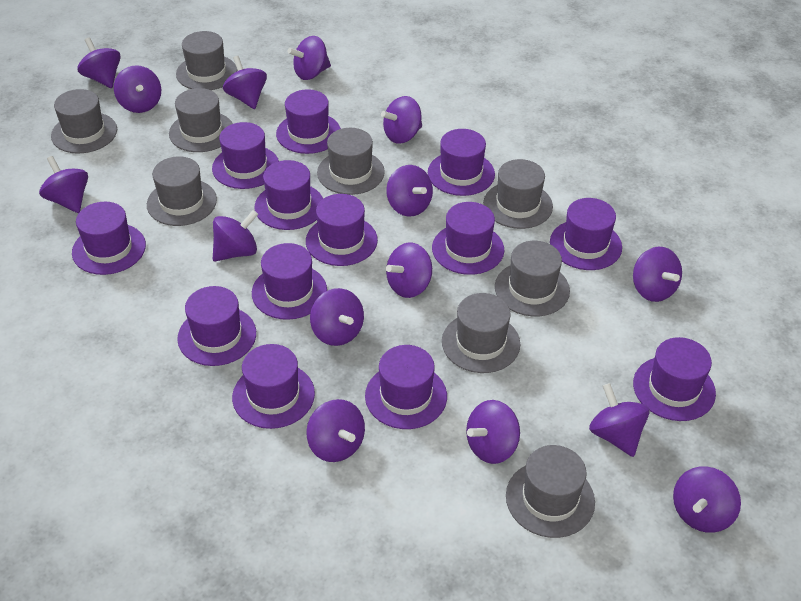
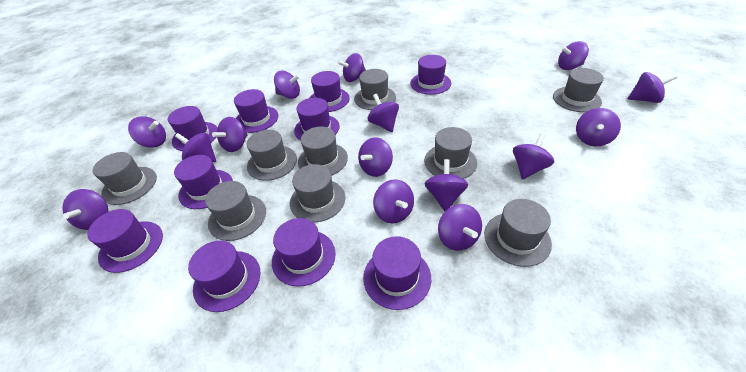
purple hat: [72,202,146,275] [177,286,256,366] [212,122,279,189] [232,344,315,429] [252,243,327,320] [254,160,323,230] [276,89,341,154] [306,194,378,266] [365,345,447,429] [428,129,495,196] [432,202,504,275] [550,198,622,270] [633,337,716,421] = 13 -> [87,209,163,273] [168,106,217,151] [174,155,233,209] [188,241,260,312] [234,89,278,133] [272,218,336,287] [294,98,340,141] [310,71,350,112] [363,236,431,310] [410,55,451,95] = 10

